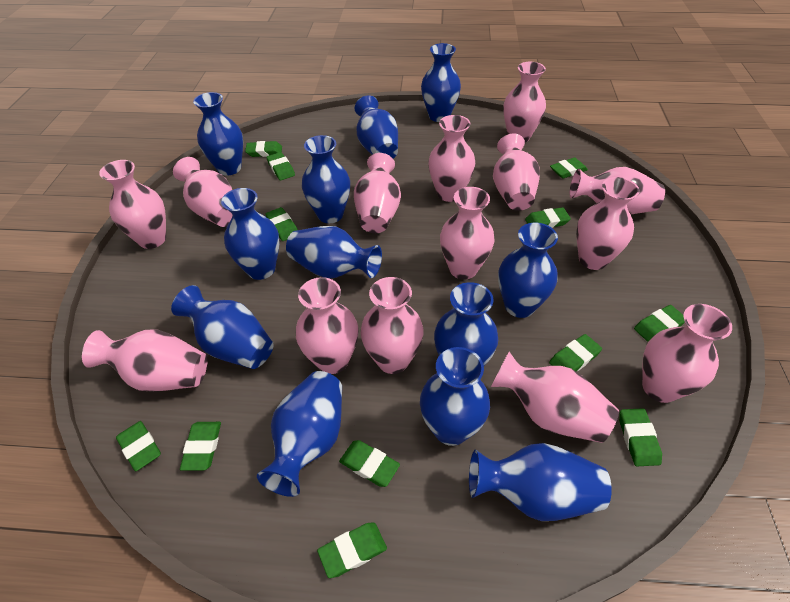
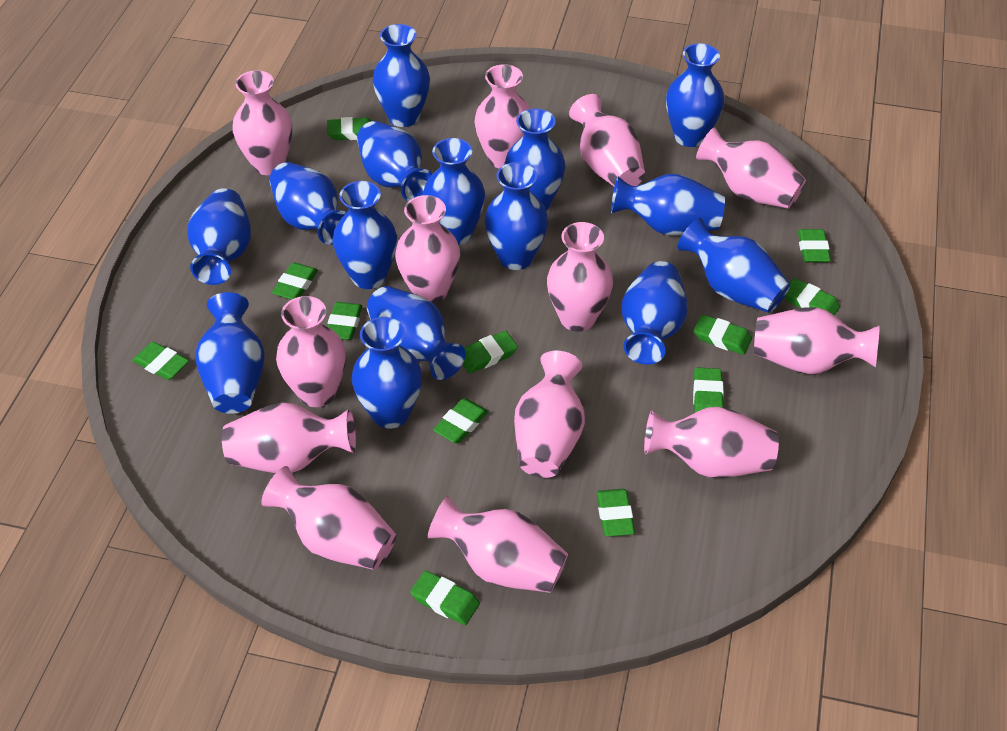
blue vase: [171,285,274,369] [193,92,243,175] [221,188,279,280] [257,371,342,497] [286,226,382,278] [302,135,350,223] [355,95,398,159] [420,347,490,446] [421,43,461,122] [434,282,498,366] [469,443,612,521] [498,223,558,318] = 12 -> [187,188,251,285] [195,292,265,414] [269,162,347,245] [333,181,397,289] [352,317,422,428] [357,121,432,201] [367,286,466,380] [373,24,430,127] [423,138,485,245] [485,162,548,270] [504,109,565,211] [611,174,725,235] [622,261,687,365] [666,43,724,147] [677,218,790,313] = 15
pink vase: [82,329,207,392] [99,160,166,249] [173,157,233,227] [296,277,359,374] [354,153,401,233] [361,277,424,374] [428,115,476,202] [440,187,494,280] [491,352,619,443] [493,134,540,211] [503,62,546,142] [570,167,665,214] [576,177,640,270] [642,304,732,403] = 14 -> [222,402,356,473] [232,70,292,175] [261,466,396,570] [276,296,346,407] [395,195,460,303] [428,496,568,593] [474,64,530,168] [514,351,585,478] [547,222,613,332] [569,94,645,186] [644,407,779,478] [696,127,806,209] [754,307,880,374] = 13

